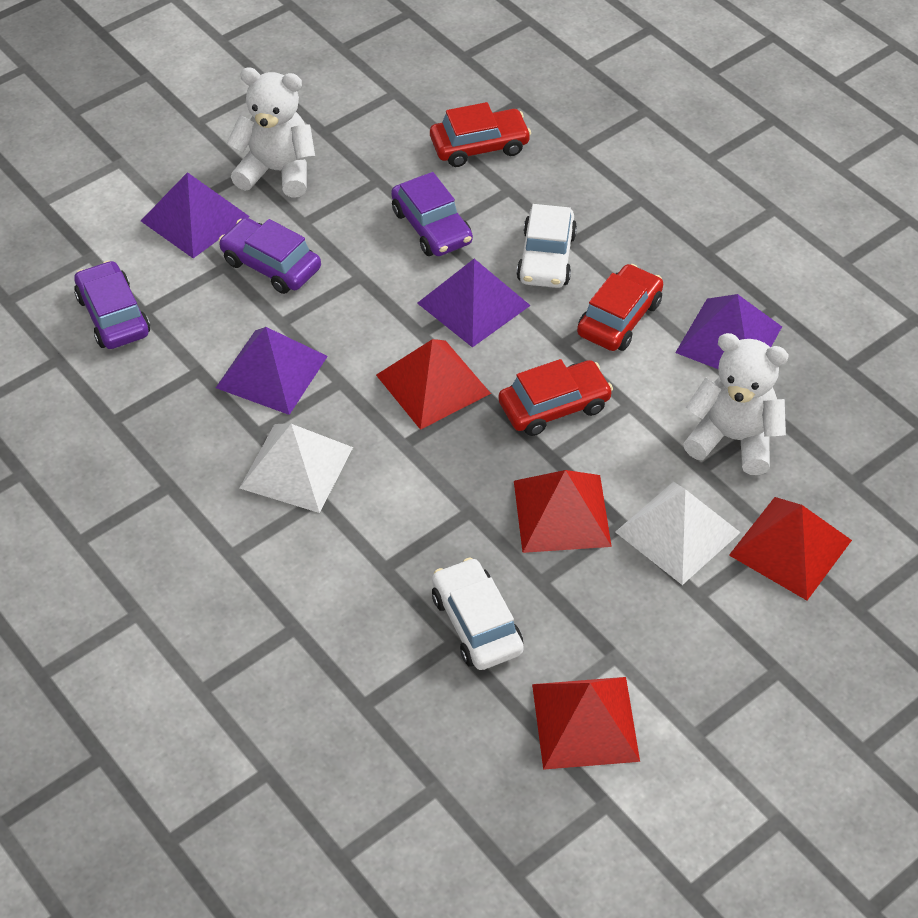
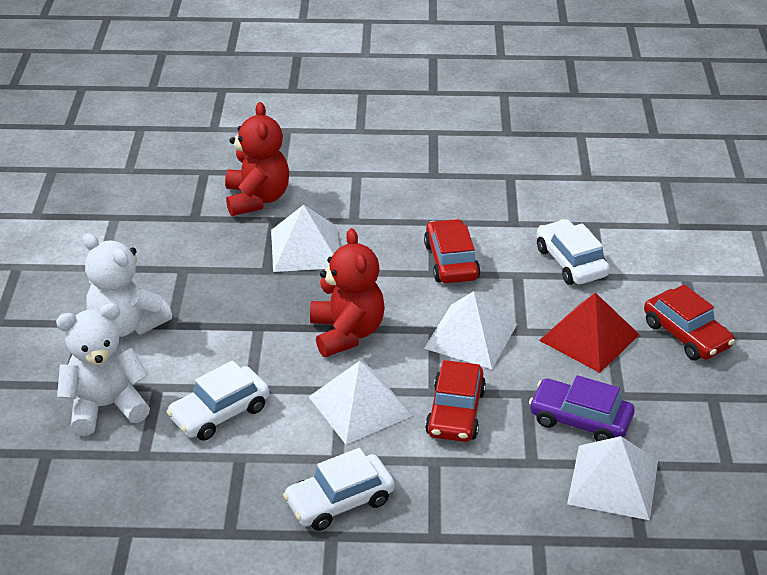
purple car: [74,261,150,349] [219,218,321,294] [391,172,473,256] = 3 -> [529,375,635,441] = 1
purple pyramid: [141,172,250,258] [216,327,328,415] [417,259,531,348] [675,294,782,369] = 4 -> none = 0
red pyramid: [376,339,491,430] [514,470,612,553] [532,677,640,770] [729,497,852,600] = 4 -> [539,293,640,373] = 1
red teddy bear: none = 0 -> [225,102,289,216] [310,228,385,357] = 2
white car: [432,557,524,670] [516,204,577,288] = 2 -> [167,361,269,441] [283,448,395,531] [537,219,610,285] = 3
white pyramid: [240,424,353,513] [615,482,741,585] = 2 -> [271,205,339,272] [309,361,413,445] [424,291,517,369] [567,436,658,520] = 4

